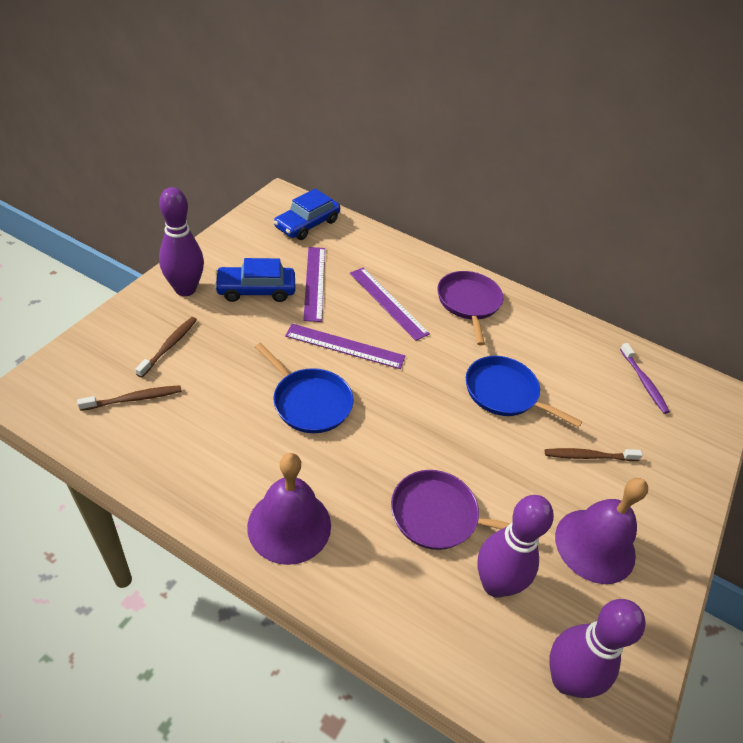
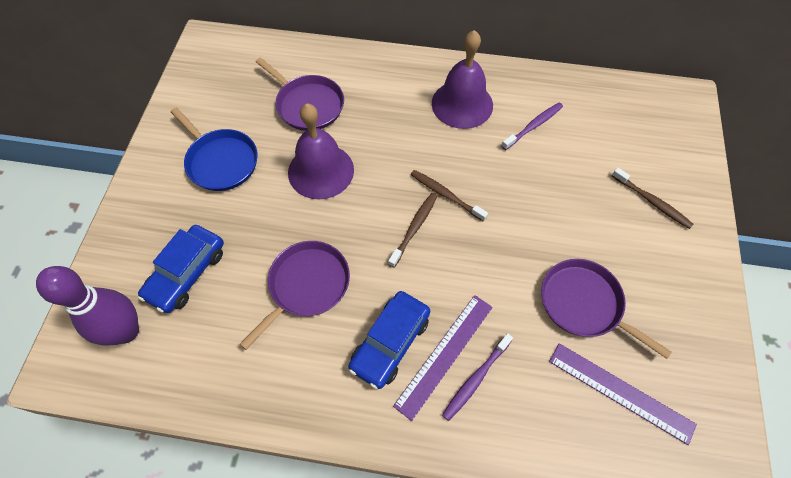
blue pan: [255,343,353,433] [466,356,582,428] = 2 -> [171,108,258,191] = 1
purple bowling pin: [159,187,204,296] [477,495,554,598] [549,599,646,698] = 3 -> [36,266,139,346] = 1
purple pan: [391,470,511,550] [437,271,503,346] = 2 -> [240,241,350,350] [256,58,344,131] [541,259,672,359] = 3
purple ruler: [285,324,405,369] [303,247,325,322] [350,267,430,341] = 3 -> [393,295,493,421] [549,343,697,445] = 2
purple toothbrush: [620,343,670,414] = 1 -> [442,333,513,421] [501,103,563,150] = 2

